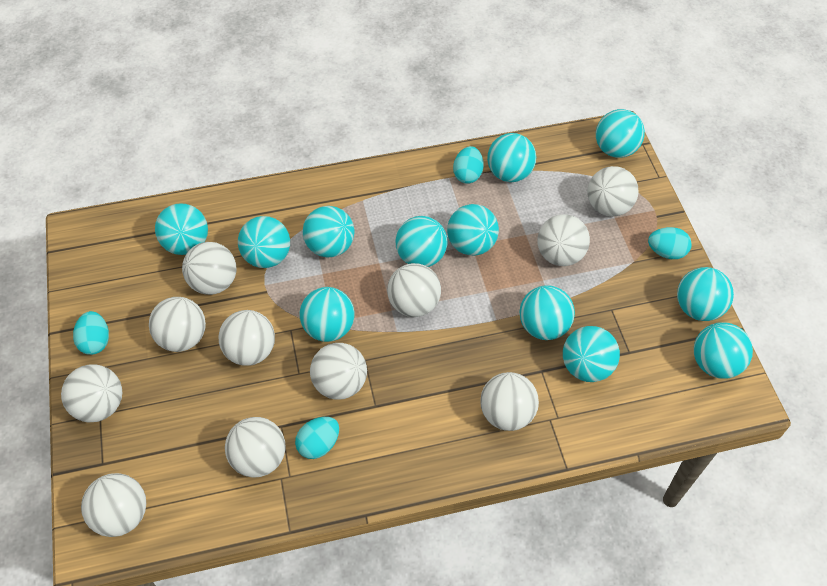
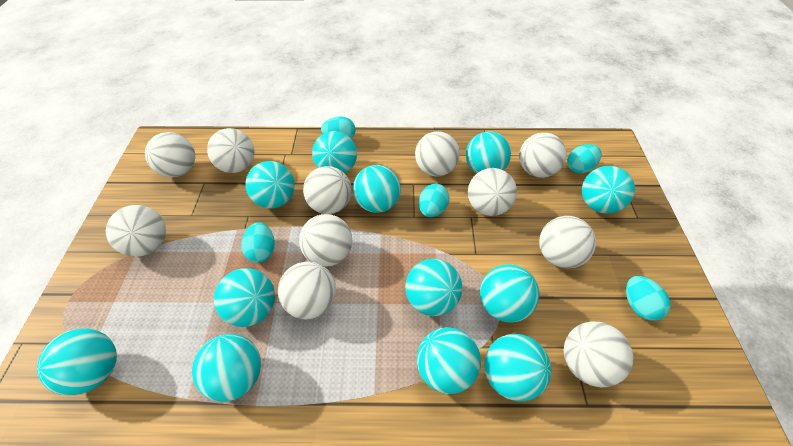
turquoise egg: [73,311,109,355] [295,417,339,459] [453,146,484,184] [648,227,692,259] = 4 -> [241,222,275,262] [321,116,356,139] [419,184,450,217] [567,144,601,173] [626,276,671,321] = 5

